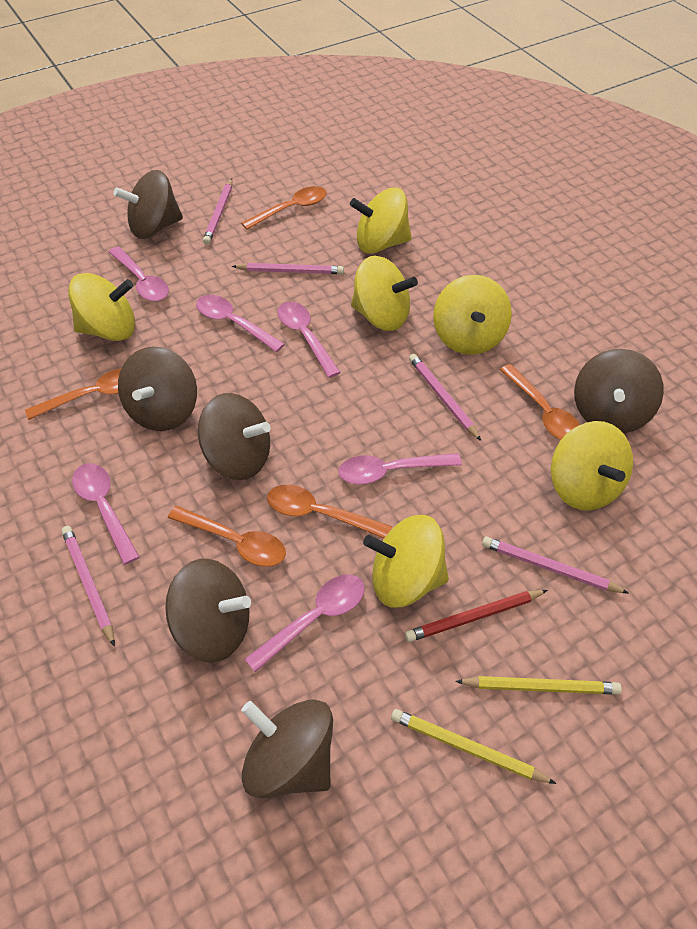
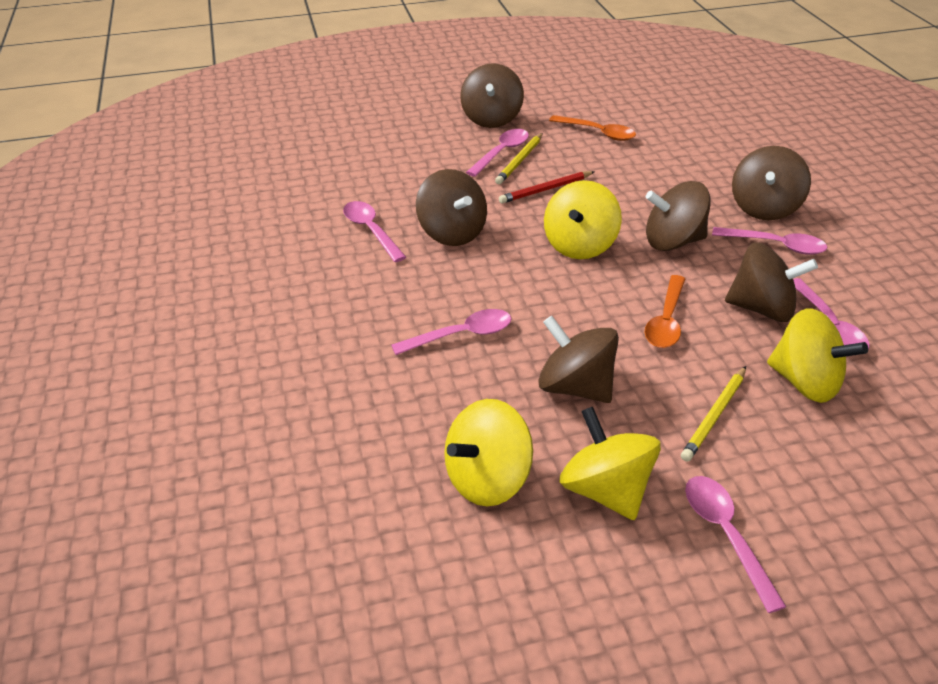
orange spoon: [25,368,121,420] [168,506,286,567] [241,186,327,230] [267,485,392,538] [500,364,580,440] = 5 -> [549,115,636,141] [645,275,685,348] = 2
pink pencil: [61,526,115,647] [203,179,232,245] [232,263,344,274] [409,354,481,441] [482,537,629,593] = 5 -> none = 0
yellow spinning top: [68,273,135,341] [350,188,412,254] [351,256,418,331] [363,515,449,607] [433,275,512,355] [551,421,633,510] = 6 -> [444,399,533,506] [544,180,622,259] [559,407,661,520] [767,308,868,403] = 4

